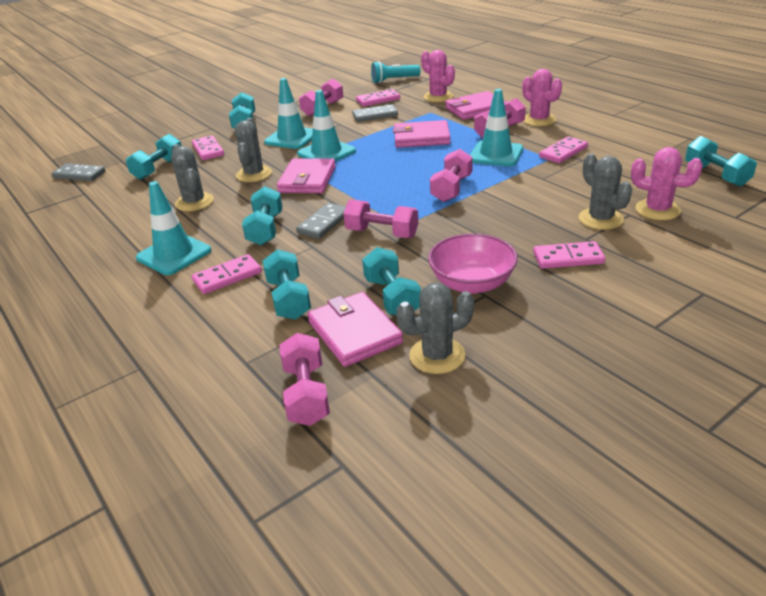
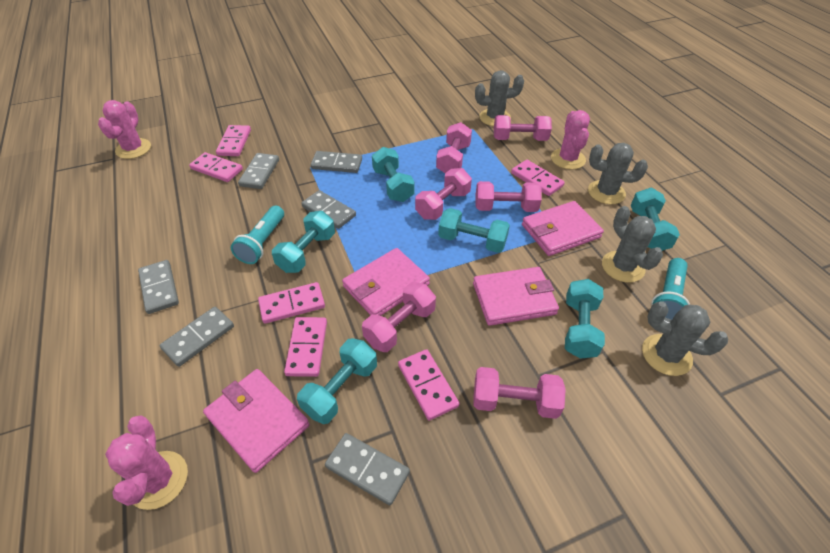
grey domino: [51,163,106,181] [296,203,346,239] [352,104,398,122] = 3 -> [138,260,179,314] [160,307,234,367] [238,153,279,189] [301,190,356,229] [311,151,362,173] [325,433,410,505] = 6
pink bowl: [428,234,518,294] = 1 -> none = 0
pink domino: [192,135,224,160] [192,254,262,294] [356,89,400,107] [533,241,605,269] [539,136,588,163] = 5 -> [189,152,243,182] [216,125,251,156] [258,282,325,324] [284,317,327,377] [398,349,459,421] [511,160,565,196] = 6
pink dumbbell: [279,333,330,426] [299,79,343,116] [343,199,418,238] [430,149,473,202] [474,98,526,138] = 5 -> [362,282,436,352] [415,168,472,220] [436,122,472,173] [474,367,566,419] [475,181,542,212] [494,115,552,141] = 6
turquoise flashlight: [371,61,420,83] = 1 -> [231,206,284,264] [651,258,690,320] = 2
turquoise traffic cone: [136,181,212,275] [264,78,313,149] [297,90,356,162] [470,89,523,167] = 4 -> none = 0

